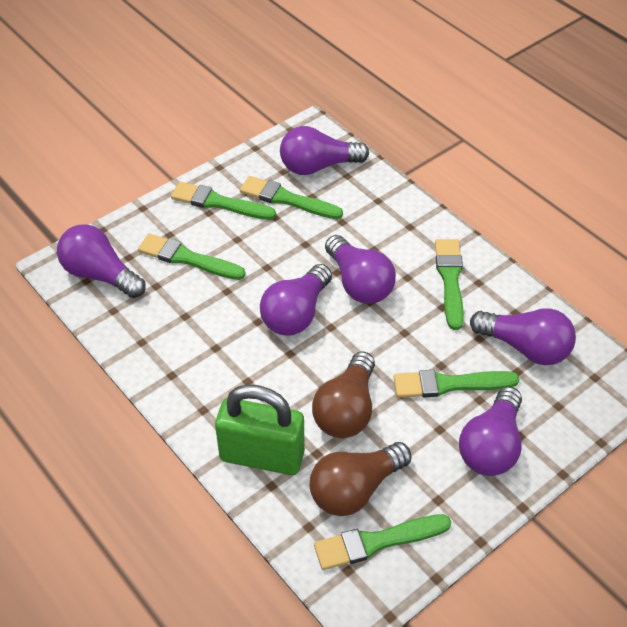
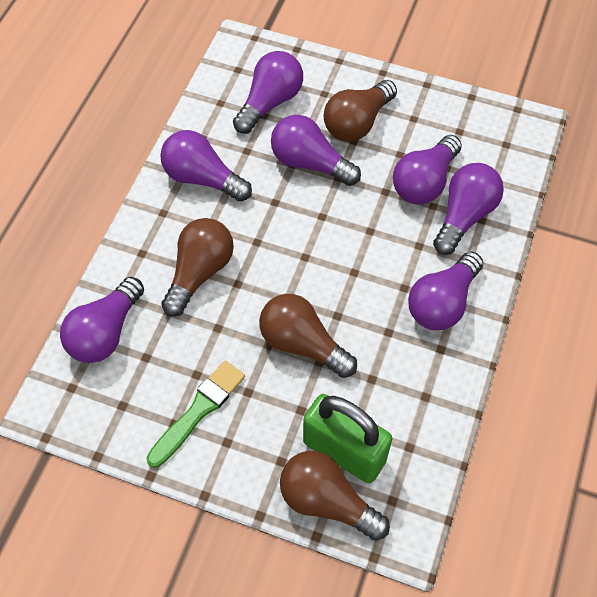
brown light bulb: [310,442,412,516] [312,351,375,438] = 2 -> [161,218,234,316] [259,294,357,378] [280,451,390,541] [324,80,397,142] = 4
green brush: [138,233,246,280] [171,182,276,220] [240,176,343,219] [314,514,451,570] [394,370,520,398] [435,239,464,330] = 6 -> [147,360,245,468] = 1
purple light bulb: [57,224,146,298] [260,264,332,336] [280,126,369,175] [325,235,396,304] [459,386,522,476] [470,308,576,365] = 6 -> [60,277,144,363] [160,130,252,202] [233,51,303,134] [271,115,361,186] [393,135,462,204] [408,252,483,330] [433,163,504,255] = 7

